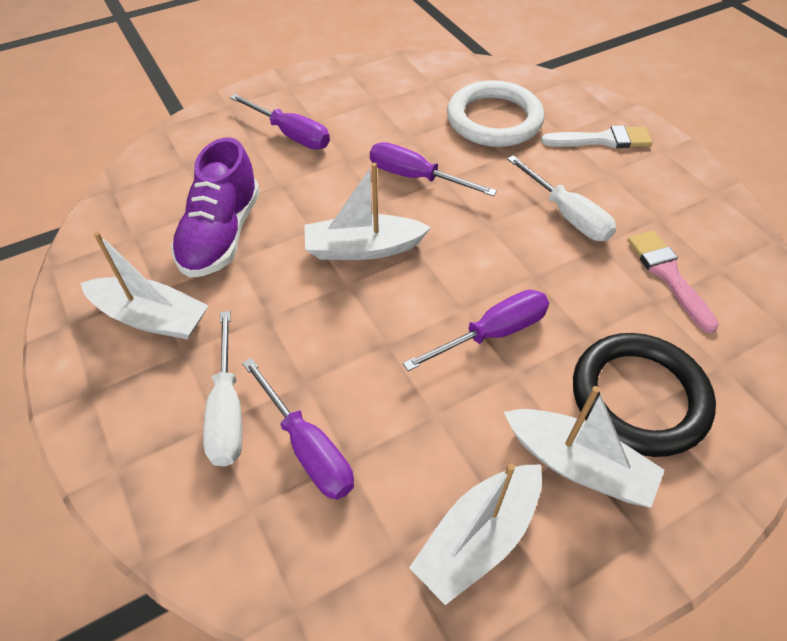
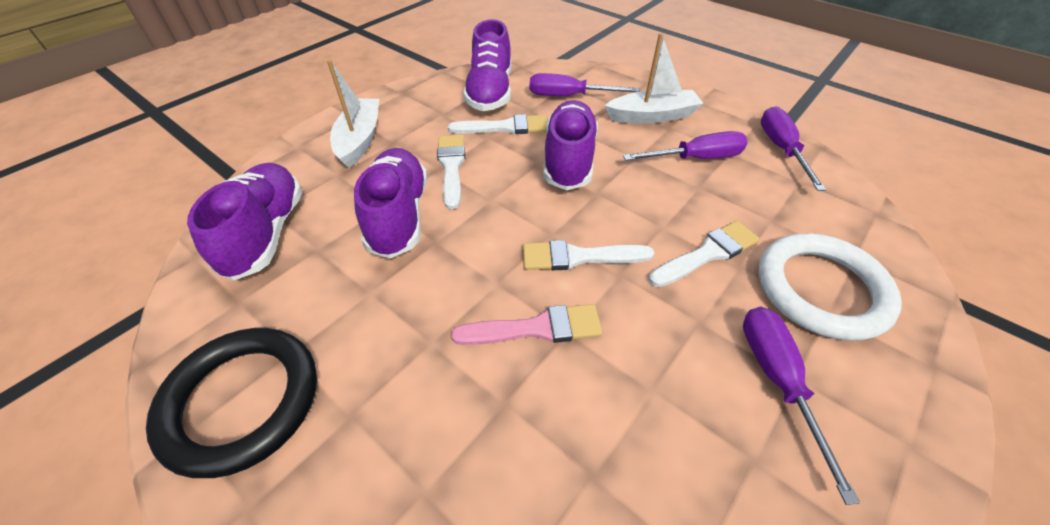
purple shoe: [171,137,260,278] = 1 -> [187,163,303,281] [354,148,427,258] [463,19,511,111] [543,100,598,190] = 4
white boat: [80,232,209,340] [304,163,431,260] [409,463,542,605] [504,386,665,508] = 4 -> [327,60,379,168] [604,33,703,124] = 2
white brush: [541,125,652,148] = 1 -> [437,135,465,210] [448,114,547,134] [523,240,654,270] [649,221,760,287] = 4
white screwdriver: [203,311,242,466] [507,155,616,241] = 2 -> none = 0

